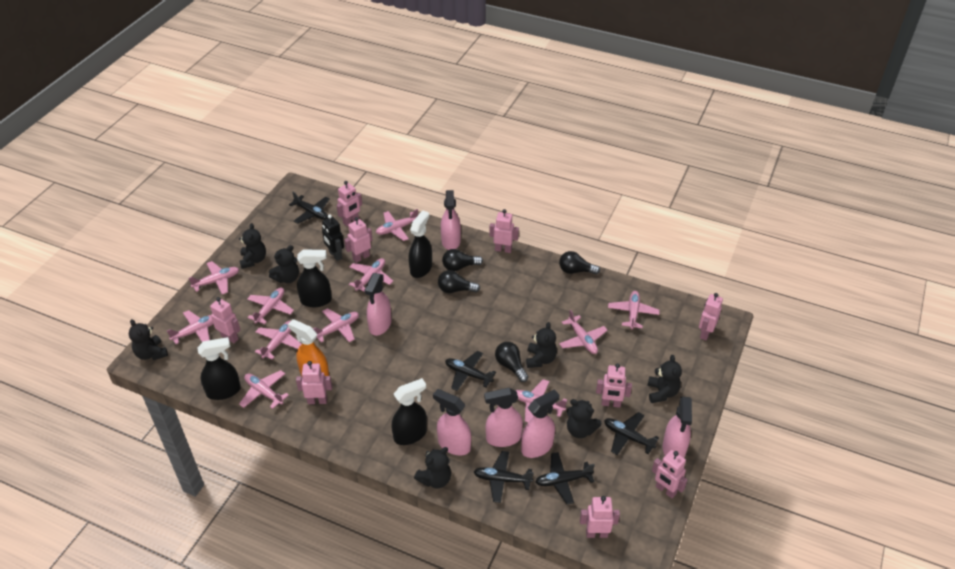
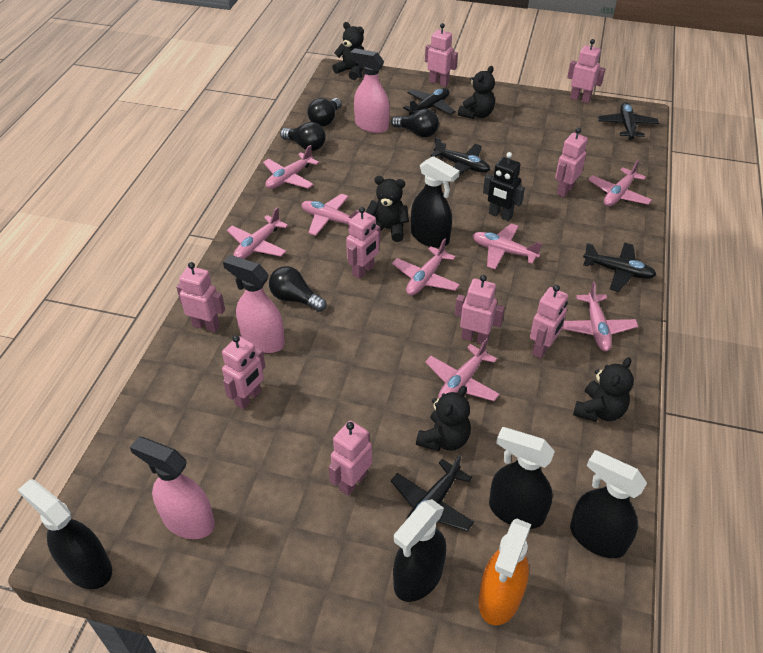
black spray bottle: [197,337,241,400] [297,249,332,307] [392,378,427,445] [409,210,432,278] = 4 -> [18,479,112,589] [393,499,446,602] [411,156,459,248] [489,427,555,529] [570,450,647,558] = 5
black teddy bear: [129,319,168,360] [239,223,266,269] [269,245,299,283] [414,447,451,488] [526,322,557,368] [567,399,601,438] [647,355,682,403] = 7 -> [332,22,364,80] [366,176,409,242] [416,386,471,451] [458,66,495,119] [573,357,634,422] = 5
pink plane: [167,310,213,344] [188,261,239,294] [239,370,289,409] [247,287,294,324] [255,321,301,360] [313,308,359,343] [349,258,393,292] [376,209,418,241] [515,379,567,422] [559,310,608,354] [608,291,660,329] = 11 -> [227,207,288,259] [263,145,319,189] [301,194,359,236] [392,238,460,295] [425,338,500,401] [472,224,542,269] [562,282,638,351] [588,160,652,206] = 8
pink spray bottle: [364,273,391,336] [433,389,471,456] [441,190,461,250] [484,388,523,447] [521,390,559,458] [663,397,692,458] = 6 -> [130,437,215,539] [223,255,285,353] [350,48,390,133] = 3

